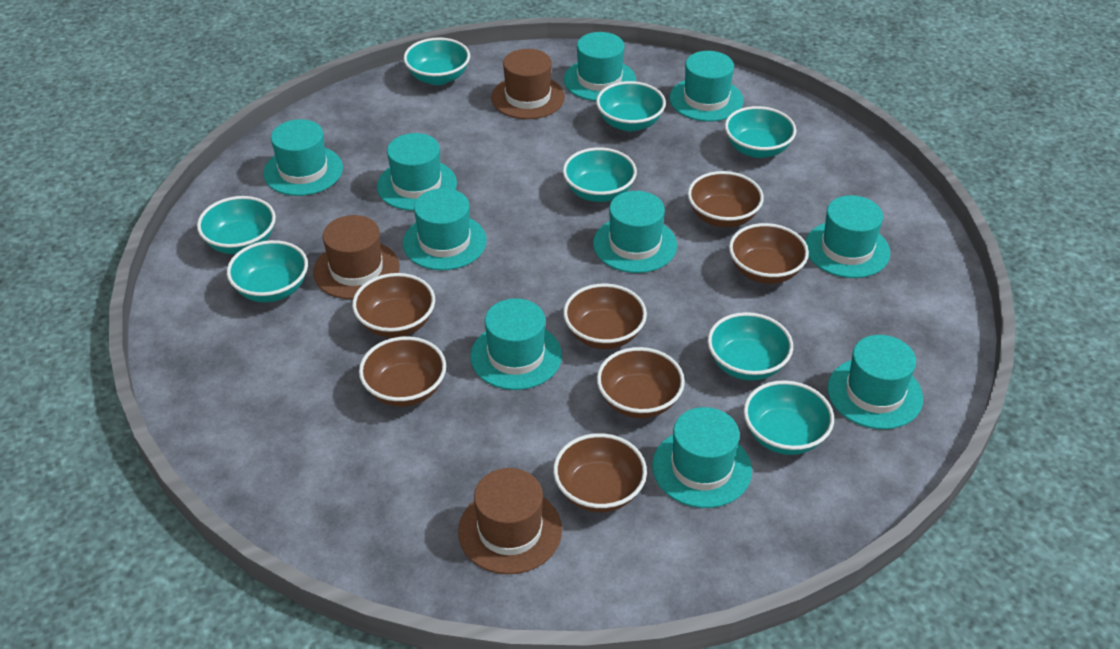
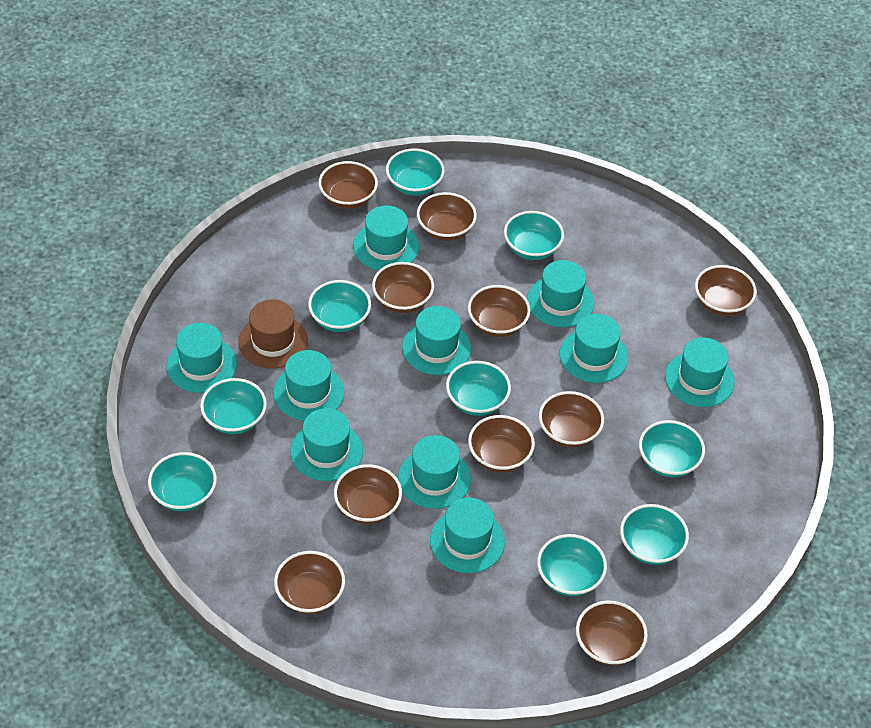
brown bowl: [352,273,435,338] [359,336,446,407] [553,433,647,512] [563,283,647,349] [597,347,685,418] [688,171,764,228] [729,223,809,284] = 7 -> [274,551,345,614] [318,161,378,209] [334,464,402,524] [372,262,434,313] [417,192,477,241] [468,285,530,337] [468,415,535,472] [539,391,604,447] [576,601,648,666] [695,265,757,316] = 10
brown hat: [313,215,400,299] [458,468,562,574] [491,49,565,119] = 3 -> [238,299,308,369] = 1
turquoise bowl: [197,196,276,254] [227,240,308,302] [403,37,470,85] [563,147,637,202] [596,81,666,131] [707,312,793,381] [725,106,796,158] [743,380,834,455] = 8 -> [148,452,217,511] [200,378,267,434] [308,280,371,332] [386,148,445,196] [446,361,511,416] [504,211,564,260] [537,534,607,596] [620,504,689,565] [639,420,705,477] = 9

